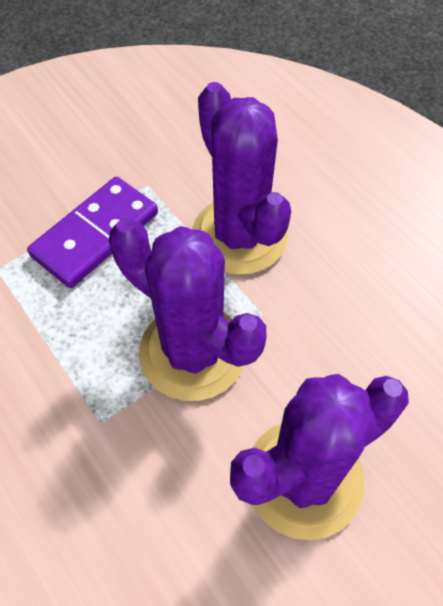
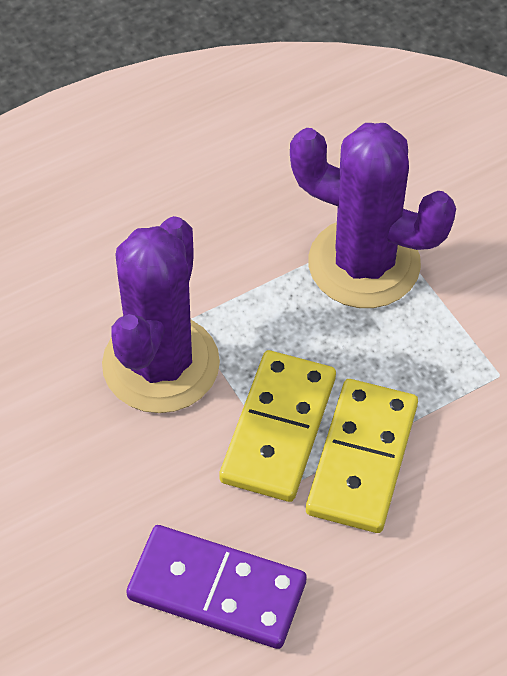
purple cactus: [109,218,266,401] [192,82,291,275] [230,374,409,540] = 3 -> [102,216,220,413] [290,123,456,308] = 2
yellow domino: none = 0 -> [219,350,336,502] [306,379,418,533] = 2

